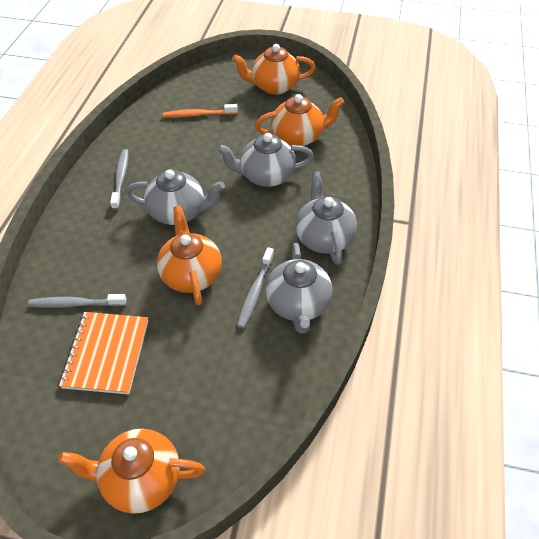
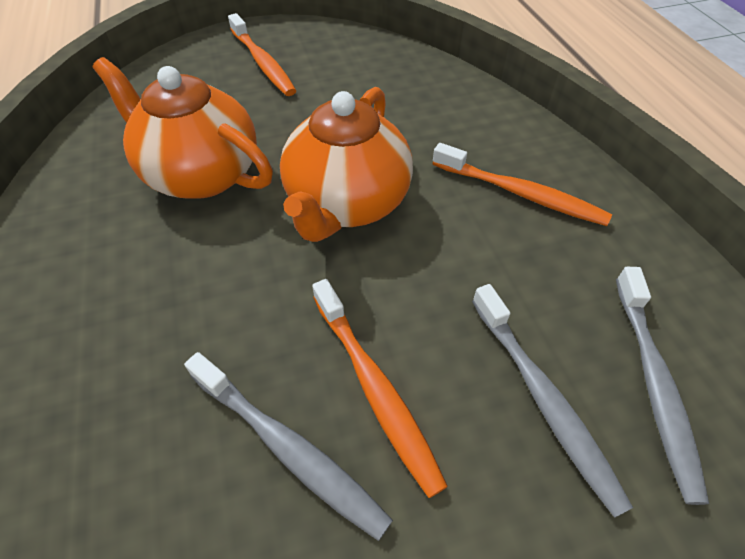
grey teapot: [126,169,225,225] [217,133,314,187] [266,243,332,334] [295,171,357,265] = 4 -> none = 0
orange notebook: [59,312,148,394] = 1 -> none = 0
orange teapot: [58,429,205,514] [157,206,222,305] [232,44,316,95] [255,94,345,146] = 4 -> [92,57,273,198] [280,87,413,242] = 2
orange toothbrush: [163,104,238,118] = 1 -> [228,13,296,96] [312,279,448,498] [432,143,612,226] = 3

